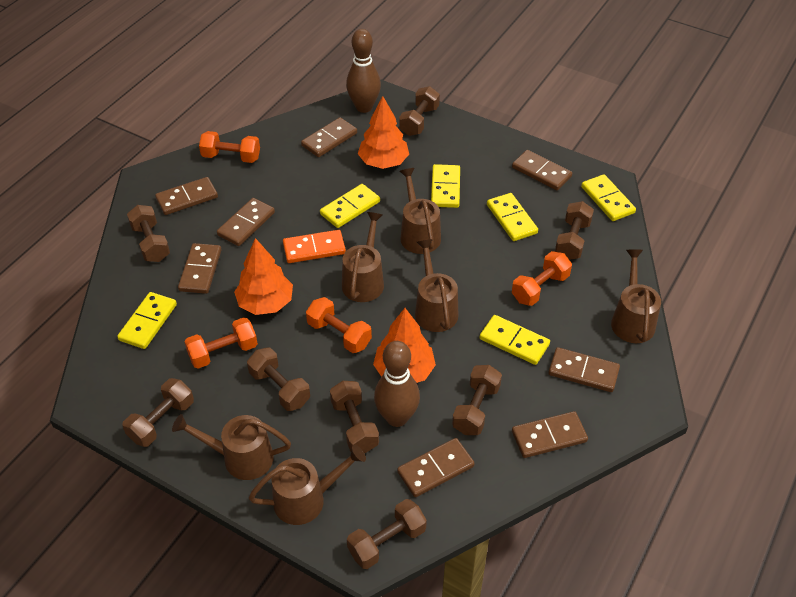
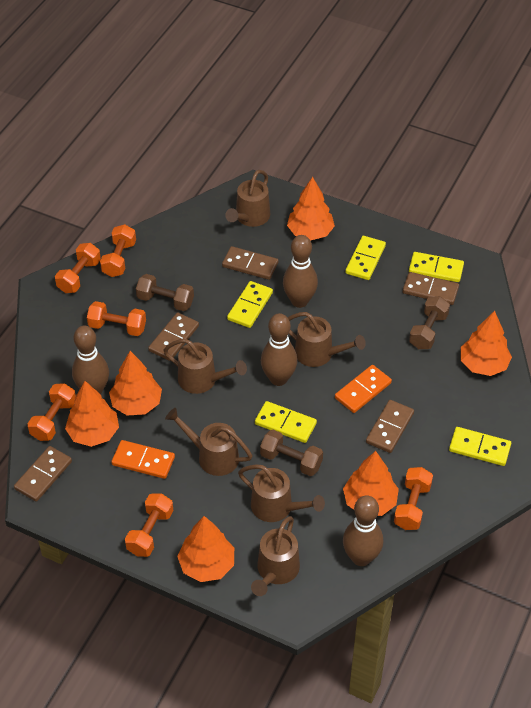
brown bowling pin: [346,29,381,113] [374,341,420,427] = 2 -> [72,326,109,394] [261,313,297,386] [283,235,318,308] [343,496,383,566] = 4
brown domino: [155,177,218,215] [178,243,221,294] [217,198,275,246] [301,117,357,157] [397,438,475,497] [512,150,572,190] [512,411,588,458] [548,347,620,392] = 8 -> [14,446,72,502] [148,313,199,361] [222,246,278,280] [366,400,414,453] [403,272,459,305] = 5
brown dumbbell: [122,378,194,447] [127,205,170,262] [247,348,310,411] [330,381,379,453] [347,499,427,569] [399,86,440,136] [452,365,502,435] [555,201,594,260] = 8 -> [136,274,194,311] [260,430,323,476] [409,296,450,349] = 3
orange domino: [283,230,346,263] = 1 -> [111,440,175,479] [335,365,392,413] = 2
orange dumbbell: [184,317,258,369] [199,131,260,163] [306,297,372,353] [512,251,572,306] = 4 -> [28,383,76,441] [55,243,101,293] [87,301,146,336] [100,224,136,277] [125,493,173,557] [394,467,433,530] = 6
orange tree: [234,238,293,315] [358,96,409,169] [373,308,436,383] = 3 -> [65,381,119,447] [109,351,162,416] [177,516,234,582] [287,177,335,240] [343,451,399,516] [461,311,512,376] = 6
yellow domino: [117,292,177,349] [320,184,380,228] [431,164,460,208] [480,315,550,365] [487,193,538,241] [581,174,636,221] = 6 -> [227,281,273,328] [255,401,317,443] [345,236,386,280] [409,252,464,282] [449,427,511,466] = 5

